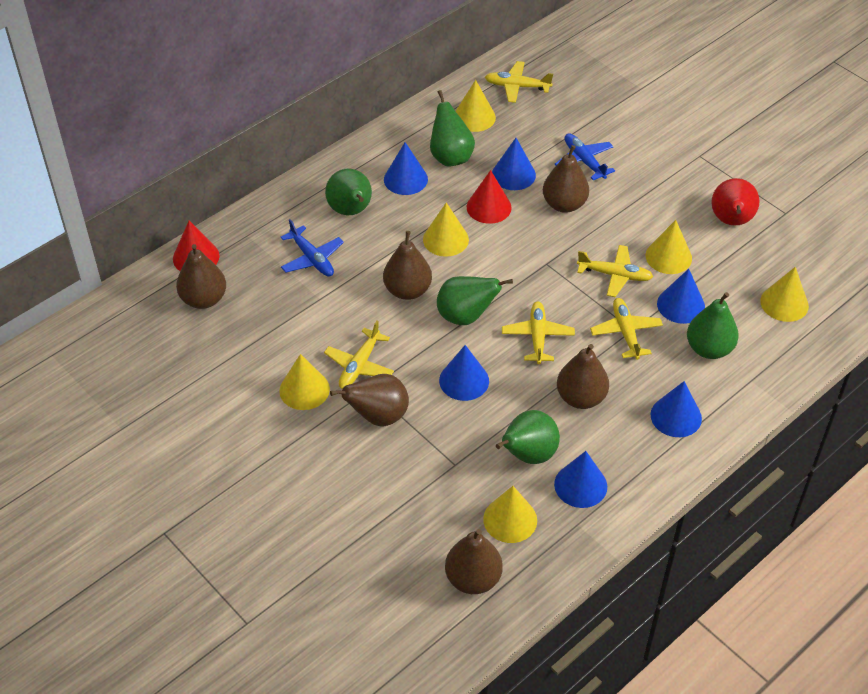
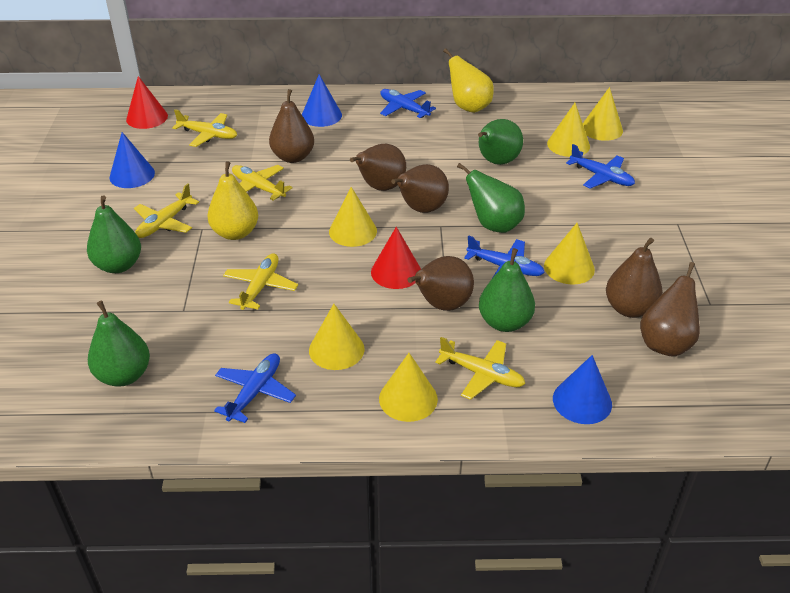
blue cone: [384,142,428,195] [439,345,489,401] [492,138,536,190] [554,451,607,508] [651,381,702,437] [657,269,705,324] = 6 -> [110,132,155,188] [302,74,342,127] [553,355,612,424] = 3
blue plane: [281,219,344,276] [555,133,615,180] = 2 -> [214,353,296,423] [380,89,436,118] [464,235,545,277] [566,144,635,189] = 4
red pear: [711,178,760,226] = 1 -> none = 0
yellow pear: none = 0 -> [207,161,258,240] [443,48,494,113] = 2

